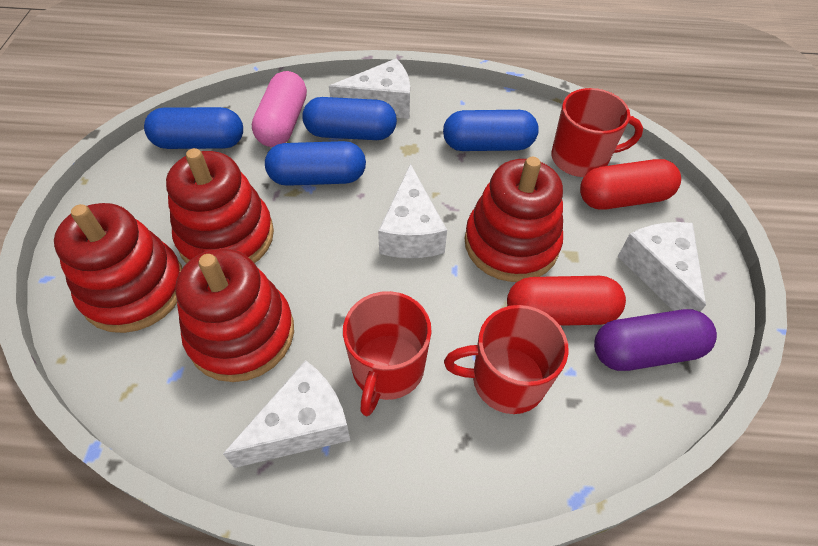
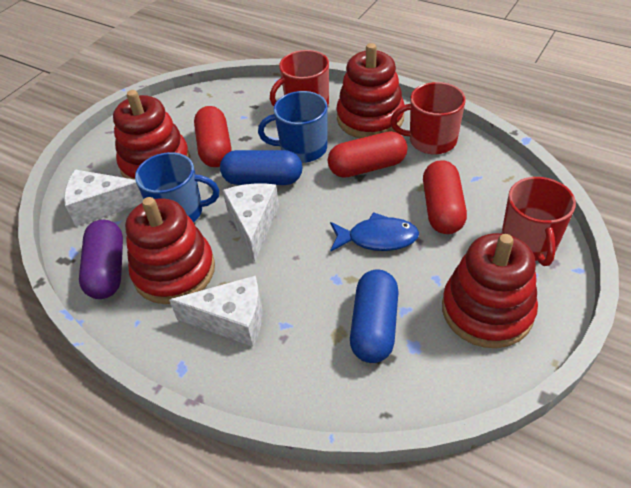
blue capsule: [144,107,243,149] [265,141,366,186] [302,97,397,140] [443,110,539,151] = 4 -> [220,150,302,185] [350,269,399,363] = 2
blue fish: none = 0 -> [330,212,419,252] = 1
blue mug: none = 0 -> [135,152,219,223] [258,91,327,163] = 2
pink capsule: [252,71,307,147] = 1 -> none = 0
red capsule: [507,276,626,326] [580,159,681,210] = 2 -> [194,106,231,167] [328,131,407,178] [423,160,467,234] = 3
white cheese: [223,360,350,468] [329,58,410,119] [378,164,447,258] [618,222,706,312] = 4 -> [64,169,144,226] [169,276,262,347] [222,184,279,261] = 3

